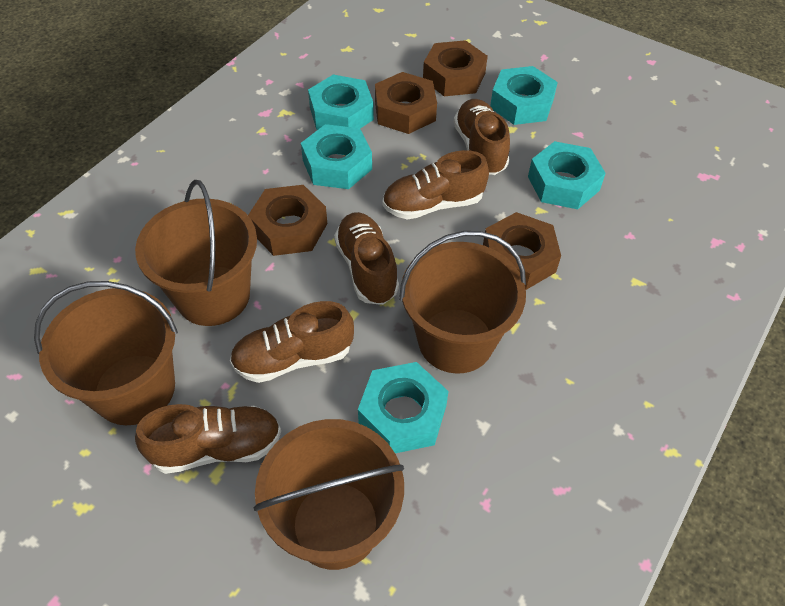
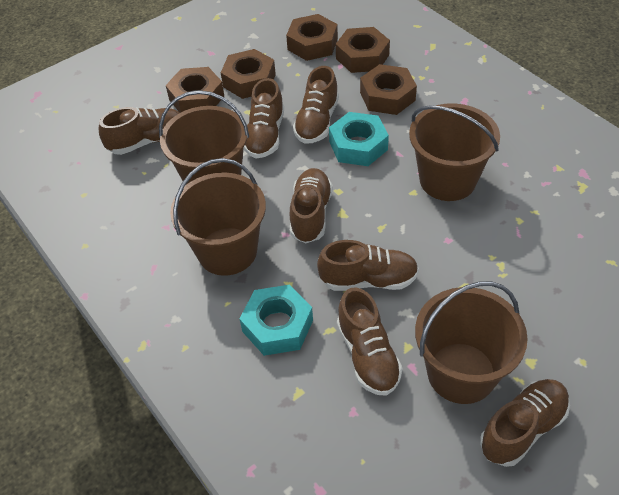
brown nut: [248,185,327,256] [375,72,437,134] [423,40,488,96] [483,212,561,290] = 4 -> [166,67,224,113] [221,49,276,99] [286,14,338,61] [336,27,390,73] [360,64,417,115] = 5
brown shoe: [135,404,281,474] [230,301,354,383] [334,212,399,305] [383,150,489,220] [454,99,510,175] = 5 -> [99,107,179,155] [244,78,284,158] [290,168,333,243] [293,66,339,144] [317,240,419,291] [337,287,403,396] [480,379,570,467] = 7
turquoise nut: [301,124,372,189] [308,75,374,130] [358,362,449,453] [490,66,558,125] [528,141,606,209] = 5 -> [240,285,313,356] [329,112,389,166] = 2

